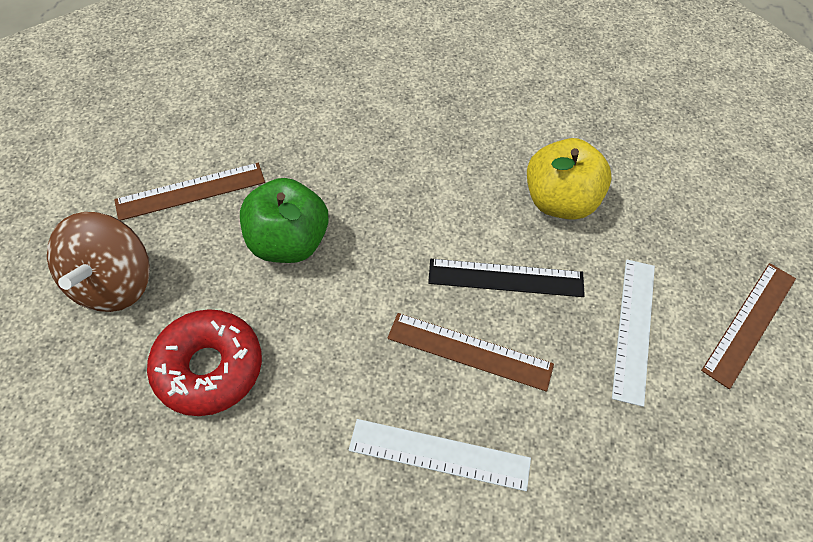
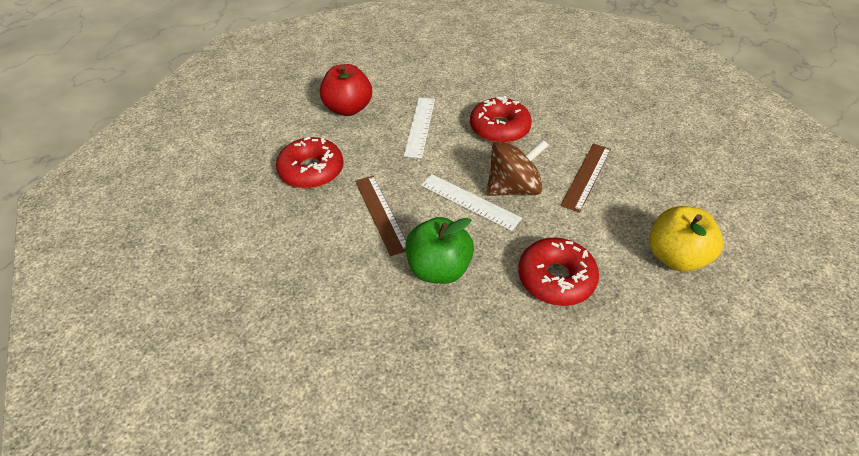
black ruler: [428,259,585,297] = 1 -> none = 0
brown ruler: [114,163,265,221] [387,313,554,392] [701,263,796,389] = 3 -> [355,176,406,256] [561,143,611,213] = 2
red apple: none = 0 -> [320,64,372,116] = 1
red donut: [147,309,262,416] = 1 -> [276,137,343,189] [470,96,532,143] [518,238,599,306] = 3

